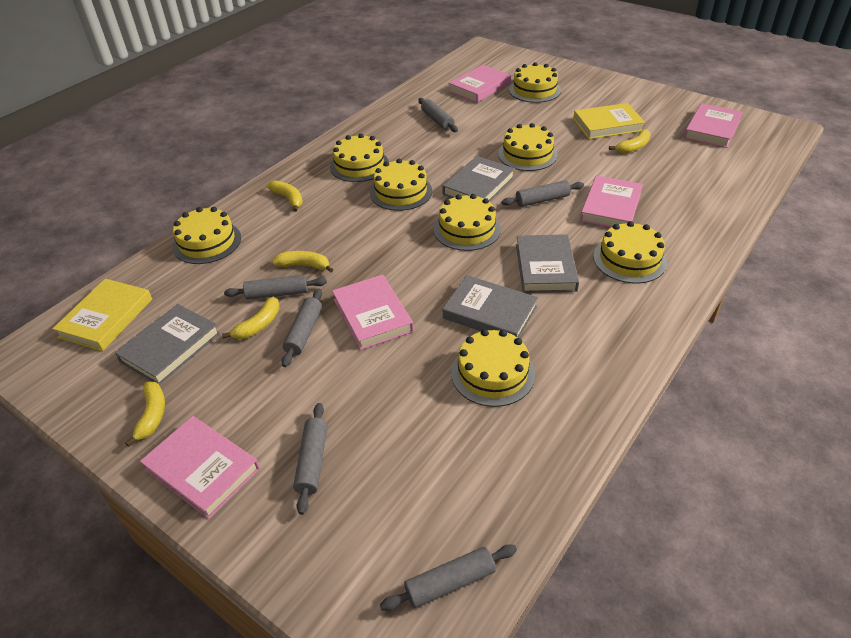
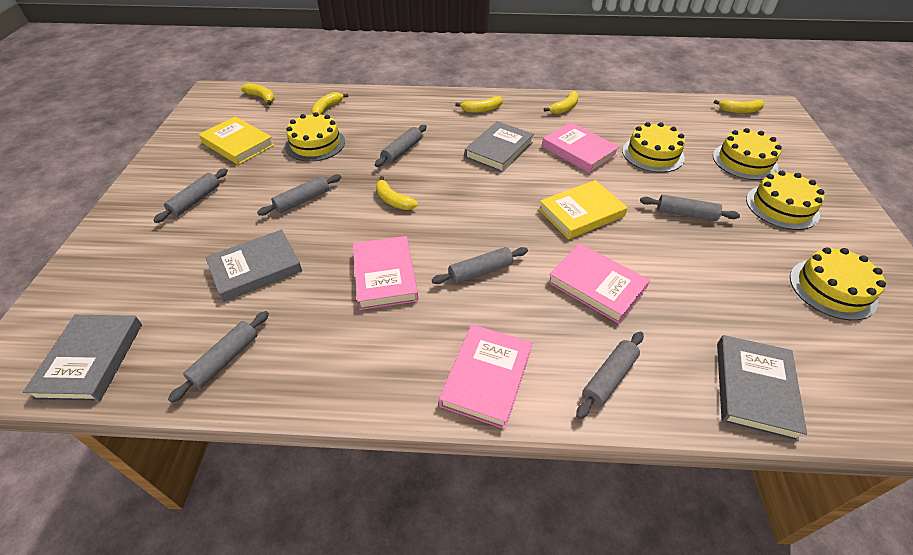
grey rolling pin: [224,275,327,300] [281,289,322,367] [293,403,327,515] [380,544,517,611] [418,98,458,132] [502,180,584,207] = 6 -> [153,168,228,223] [168,311,269,403] [257,174,341,216] [375,125,427,167] [432,247,528,284] [576,332,644,419] [640,195,740,221] = 7
pink book: [140,416,260,519] [332,274,414,350] [449,65,511,102] [580,176,643,227] [684,103,743,148] = 5 -> [353,236,418,310] [439,324,532,429] [542,122,620,173] [548,243,650,324] = 4
yellow banana: [125,381,165,447] [222,297,280,339] [267,180,303,212] [272,251,333,273] [609,129,651,153] = 5 -> [241,83,275,105] [311,92,349,115] [376,176,418,210] [455,96,503,113] [544,91,579,114] [713,100,765,113] = 6
yellow cake: [173,207,241,264] [330,134,389,182] [370,159,432,211] [434,194,501,251] [451,329,535,407] [498,123,558,171] [509,62,561,103] [593,221,667,283] = 8 -> [285,112,345,162] [622,122,685,173] [713,128,782,180] [746,171,824,230] [790,247,886,320] = 5

